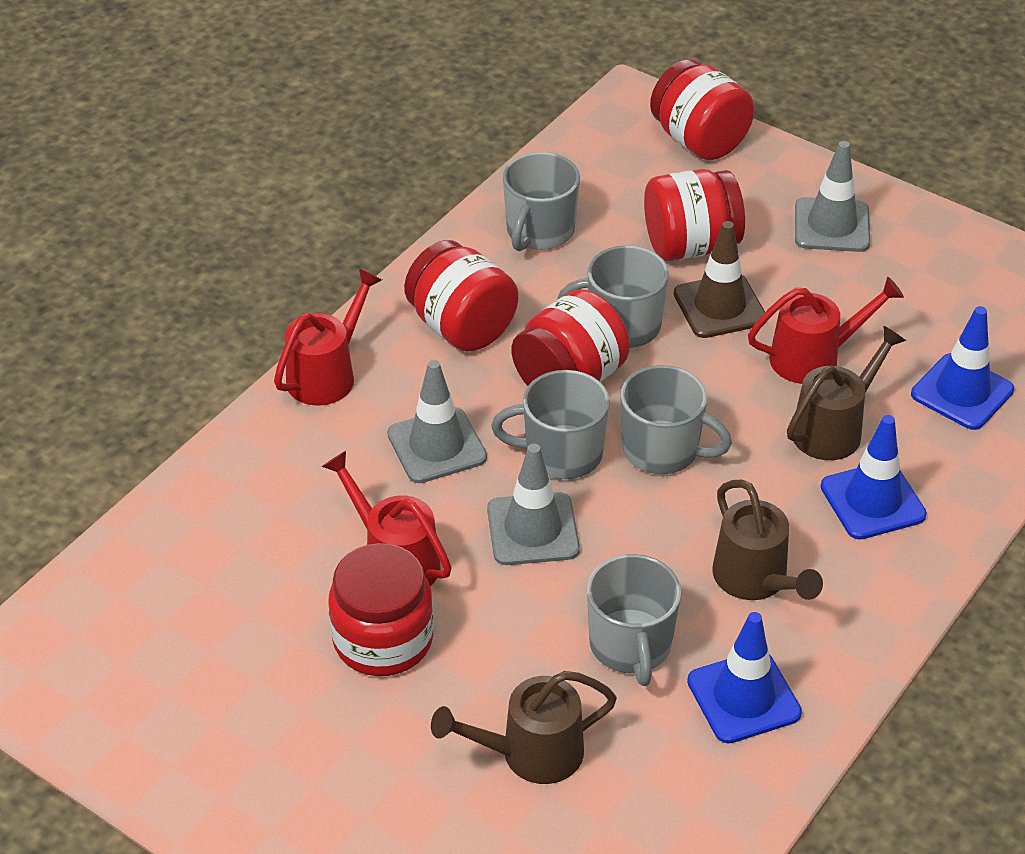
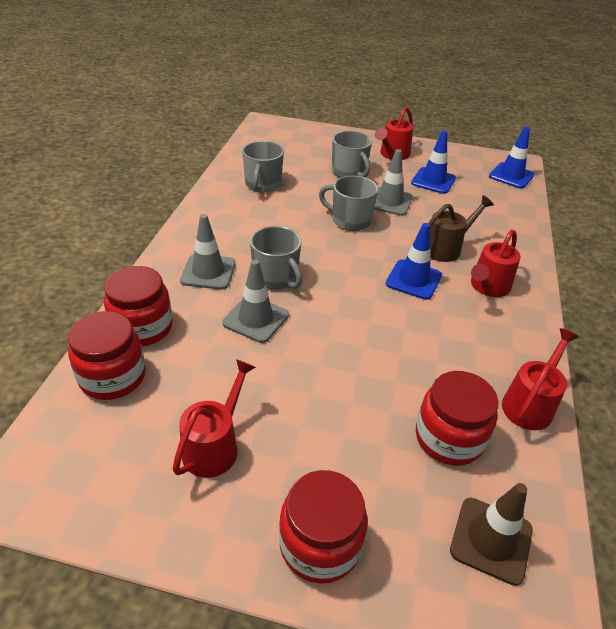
brown watering can: [431,671,617,784] [712,480,823,600] [787,326,906,460] = 3 -> [428,195,494,262] = 1
grey mug: [491,370,610,479] [503,152,580,251] [557,245,669,348] [587,554,681,686] [621,365,732,474] = 5 -> [242,141,284,192] [250,226,303,290] [319,176,378,231] [332,131,372,178] = 4
red jar: [329,543,434,676] [404,240,518,352] [511,289,629,386] [644,169,745,261] [650,59,754,160] = 5 -> [68,311,146,400] [104,266,173,346] [279,470,368,584] [416,371,499,466] = 4
red watering can: [274,268,382,406] [322,451,452,586] [748,277,904,384] = 3 -> [173,359,256,478] [375,107,413,160] [471,229,521,297] [502,328,579,430] = 4

